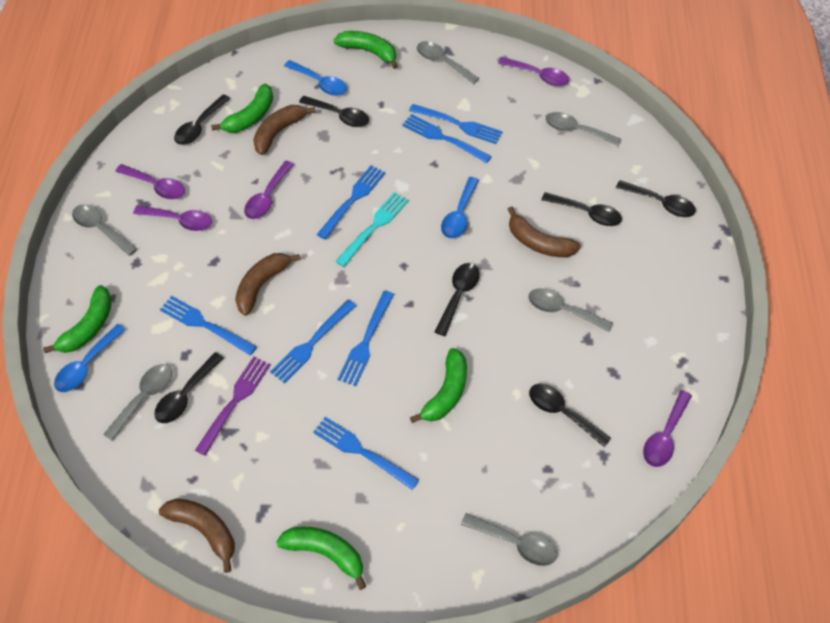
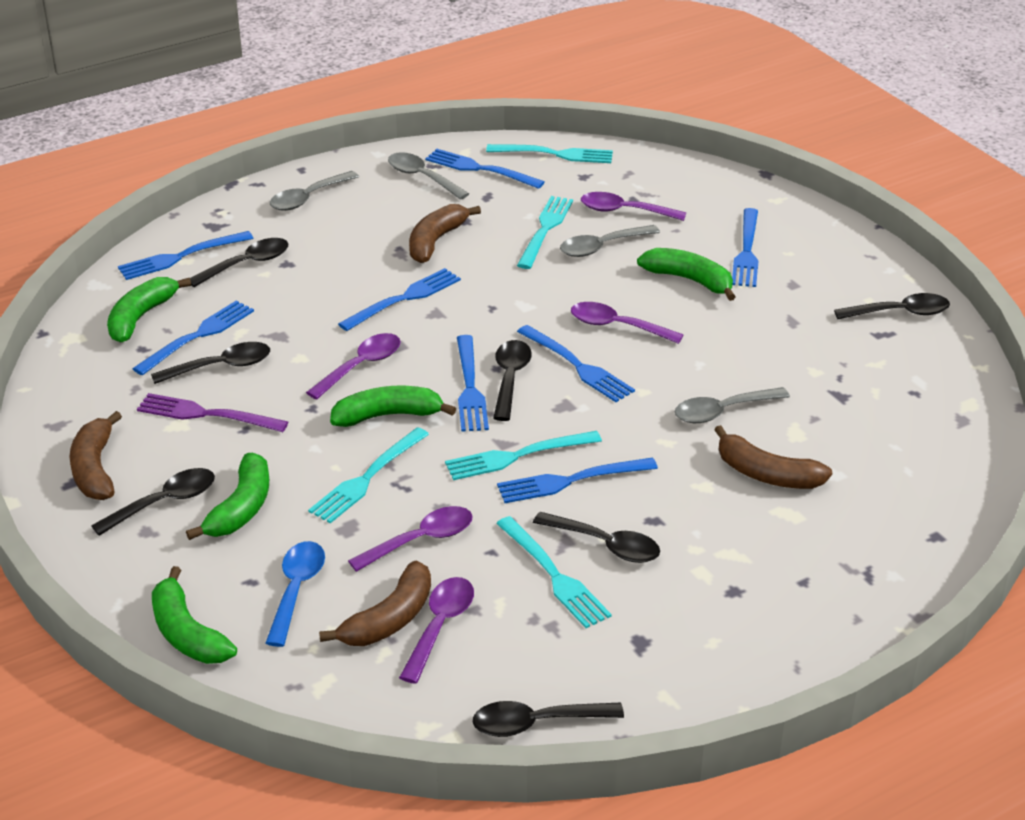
blue fork: [160,296,257,355] [270,299,356,383] [313,417,419,490] [317,165,386,239] [338,290,394,386] [402,114,492,163] [409,104,503,144] = 7 -> [118,231,253,280] [132,301,254,375] [338,268,461,331] [425,149,545,189] [457,335,489,432] [497,457,658,503] [517,325,635,402] [732,208,759,287] = 8
blue spoon: [54,324,126,392] [284,60,347,96] [441,177,479,239] = 3 -> [266,541,325,647] = 1
grey spoon: [72,204,137,256] [103,364,172,441] [417,41,479,84] [461,513,557,566] [528,288,613,332] [546,112,621,146] = 6 -> [270,171,359,211] [388,152,469,200] [560,225,660,257] [675,387,790,423] = 4
turquoise fork: [335,192,409,267] = 1 -> [308,427,429,523] [445,431,602,480] [486,144,613,163] [496,516,612,628] [517,196,573,269] = 5

